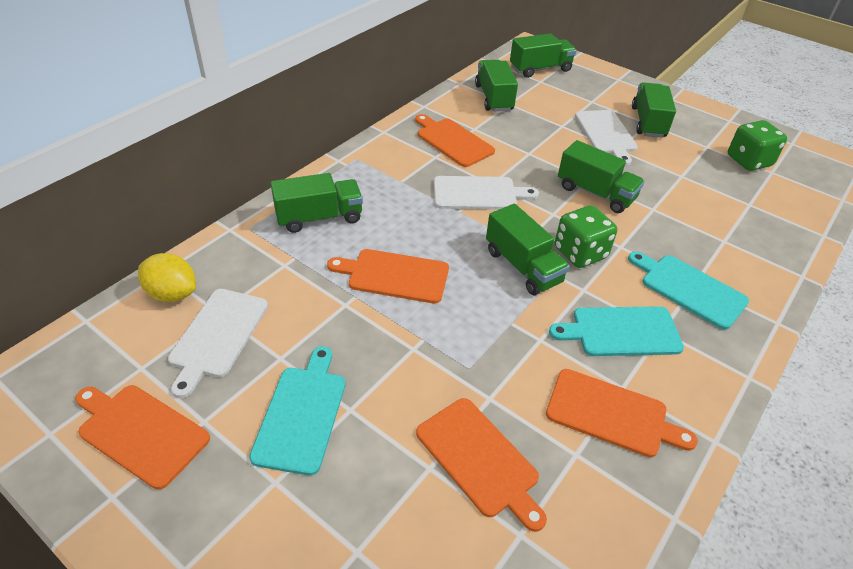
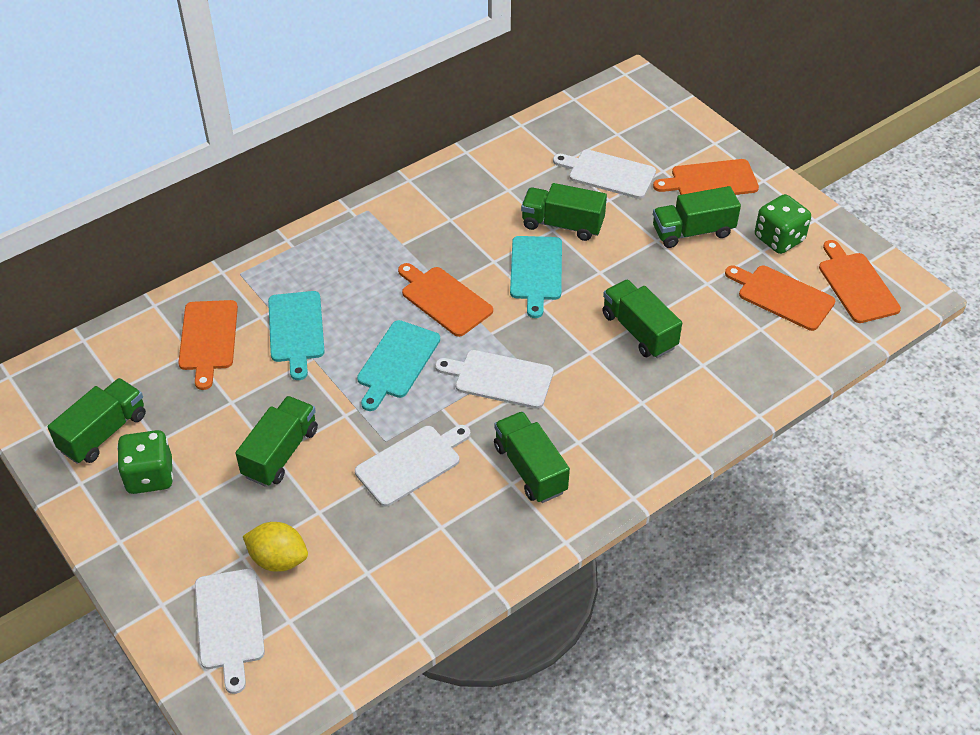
white cutting board: [168,289,268,398] [434,176,539,210] [575,110,638,166] = 3 -> [195,569,265,694] [355,425,470,507] [435,350,553,409] [553,150,656,199] = 4

